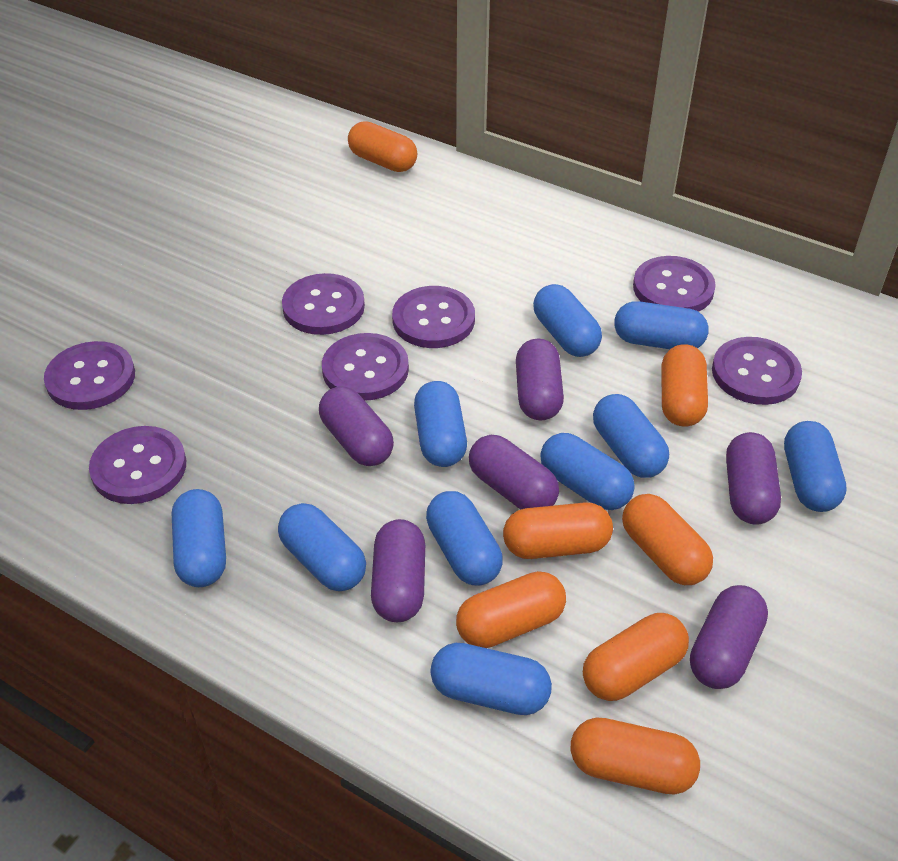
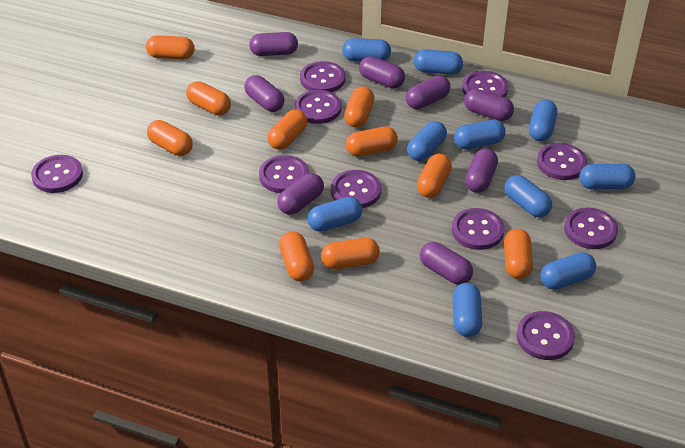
orange capsule: [348,121,417,172] [456,571,566,648] [503,502,613,559] [571,718,700,795] [583,613,689,701] [622,494,713,585] [662,344,708,427] = 7 -> [146,35,195,59] [147,120,193,156] [186,81,231,115] [268,109,308,150] [279,231,314,281] [321,238,380,269] [344,86,374,128] [346,126,398,157] [417,154,452,198] [504,229,533,279] = 10
purple button: [44,341,135,410] [89,426,186,504] [282,273,365,335] [322,333,409,400] [392,286,475,348] [633,256,716,312] [712,337,802,405] = 7 -> [31,155,83,193] [259,155,309,193] [295,90,341,124] [300,61,345,92] [331,170,381,208] [452,208,505,250] [462,71,508,97] [516,311,575,360] [537,143,587,180] [564,208,618,249] = 10
purple capsule: [319,386,394,466] [371,519,425,622] [469,435,559,510] [516,339,564,421] [690,585,768,689] [726,432,781,525] = 6 -> [244,75,285,112] [249,32,298,56] [277,173,324,215] [359,56,405,88] [406,75,450,109] [420,242,473,285] [464,89,514,121] [465,148,498,193] = 8

